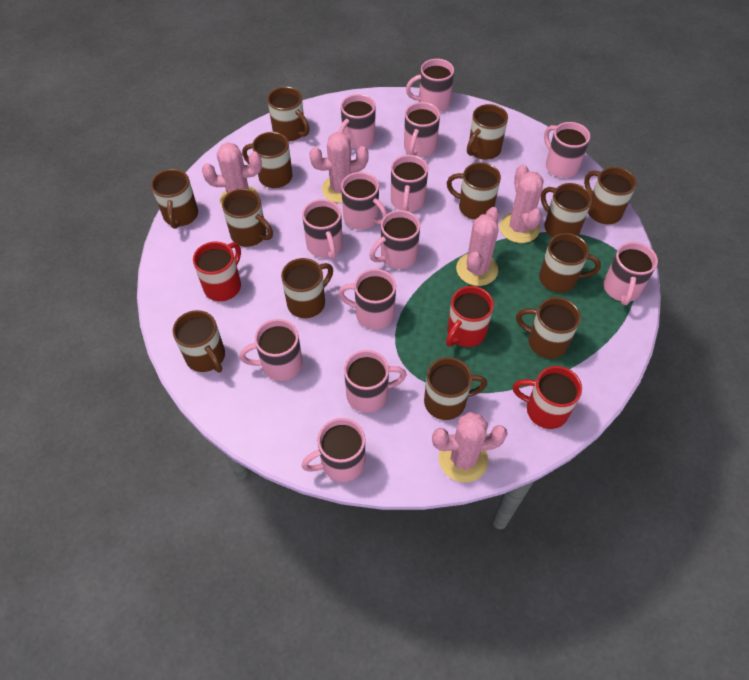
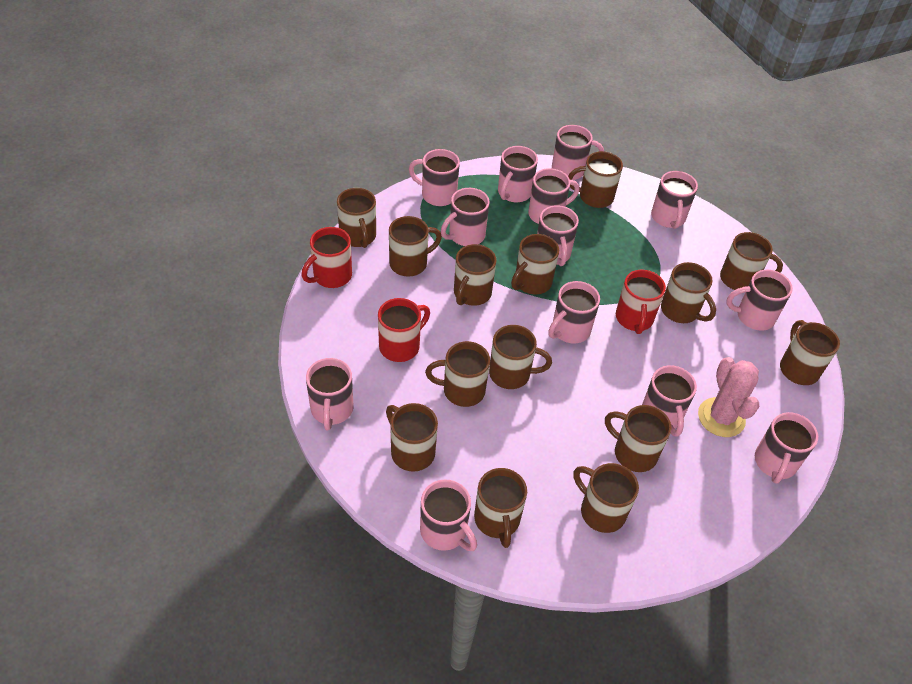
brown mug: [151,169,198,229] [173,310,225,372] [222,189,273,247] [242,132,292,188] [267,87,310,141] [281,258,333,318] [424,357,487,420] [447,162,501,220] [467,104,508,160] [516,297,581,359] [539,233,601,293] [541,183,592,238] [584,167,637,224] = 13 -> [337,188,376,248] [386,403,438,472] [389,216,442,277] [425,341,490,407] [454,244,497,306] [474,468,527,548] [489,325,552,389] [511,234,559,294] [568,151,623,208] [574,463,639,533] [605,405,672,472] [661,262,716,323] [720,232,783,290] [780,320,840,385] = 14
pink cactus: [202,143,262,206] [309,132,369,203] [432,412,508,482] [456,207,499,286] [499,164,544,243] = 5 -> [698,357,759,437] = 1

